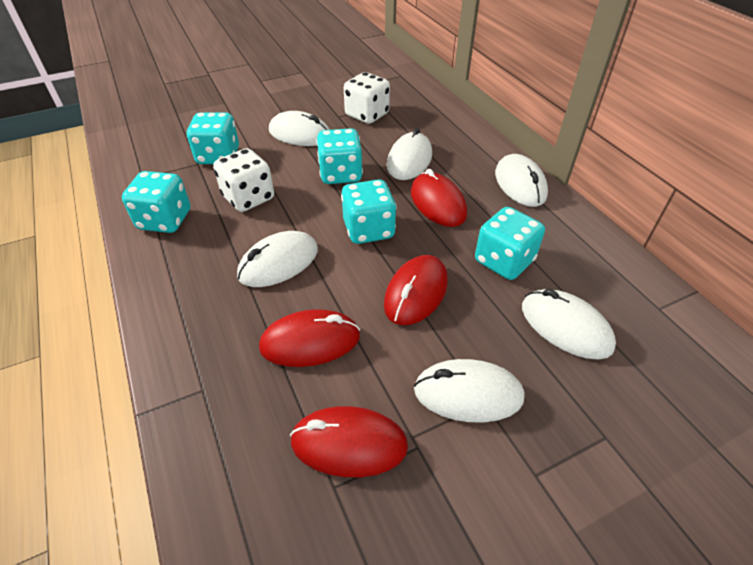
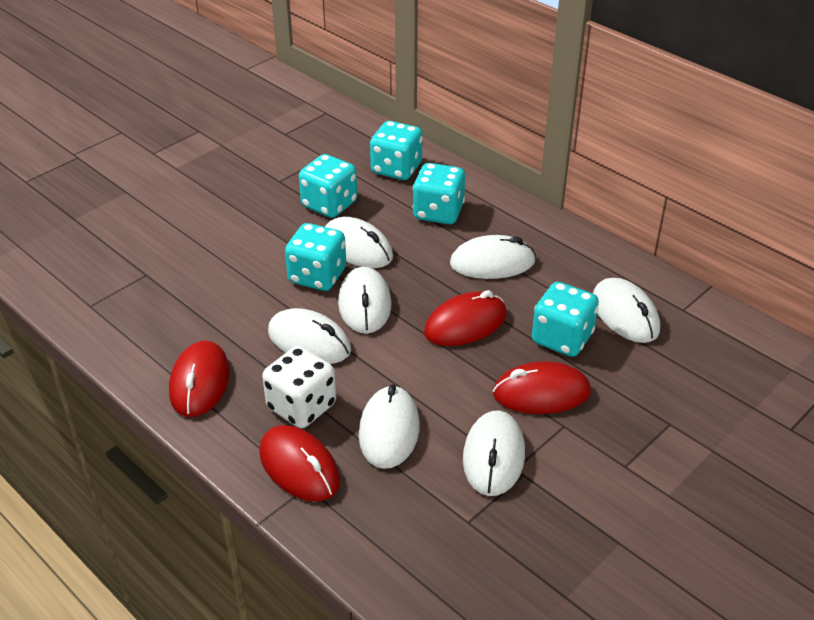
white dice: [213,148,274,212] [344,72,390,124] = 2 -> [262,346,336,428] = 1
white mouse: [237,231,318,287] [269,111,330,146] [387,128,432,180] [414,359,525,422] [495,154,548,207] [522,289,616,359] = 6 -> [268,308,351,364] [325,217,393,268] [338,267,391,334] [359,384,420,469] [450,235,536,279] [463,411,525,496] [593,278,660,343] = 7

